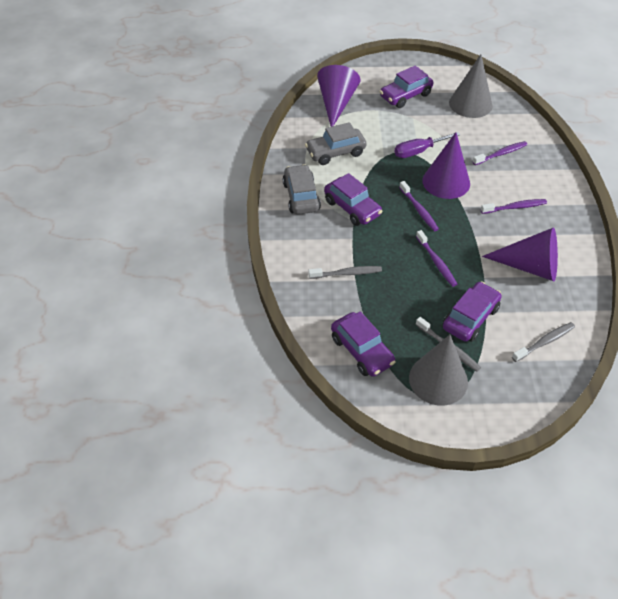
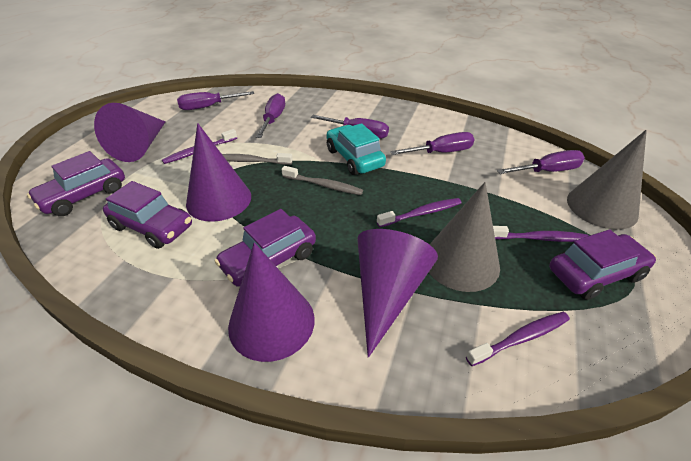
grey car: [283,164,321,214] [305,122,367,165] = 2 -> none = 0
grey toothbrush: [308,266,382,279] [416,317,481,372] [512,322,575,362] = 3 -> [222,153,293,165] [281,166,363,195] = 2
purple cone: [317,65,360,127] [422,132,470,199] [482,227,558,281] = 3 -> [94,103,165,162] [186,123,251,222] [228,242,315,362] [357,229,438,358] = 4
purple screwdriver: [394,132,460,158] = 1 -> [177,91,254,110] [256,93,285,138] [311,115,389,139] [390,132,475,155] [497,150,585,174] = 5
turquoise car: none = 0 -> [326,123,386,175] = 1

